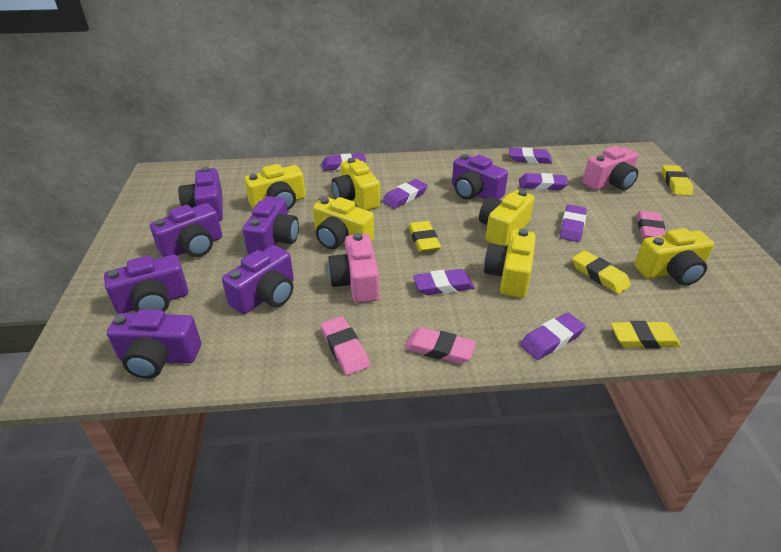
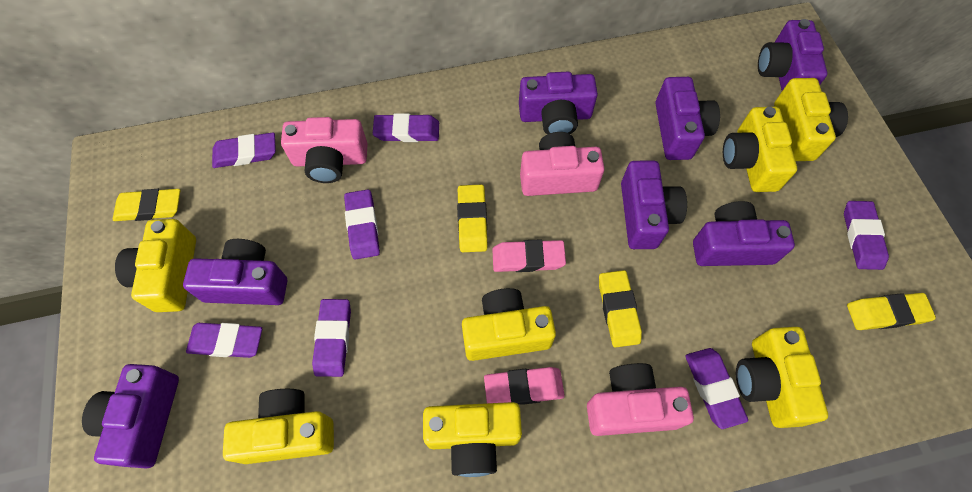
pink camera: [328,233,379,303] [583,146,638,190] = 2 -> [281,117,368,183] [520,132,605,196] [587,363,694,436] = 3
pink eraser: [321,316,370,375] [405,327,476,364] [637,211,666,239] = 3 -> [484,367,565,405] [492,239,566,272] = 2
yellow camera: [244,164,306,210] [313,197,374,249] [332,158,380,210] [479,190,535,246] [484,229,536,298] [635,228,714,286] = 6 -> [115,219,196,312] [223,389,334,464] [423,402,522,477] [462,288,556,361] [723,107,797,192] [736,327,828,428] [774,78,848,161] = 7

